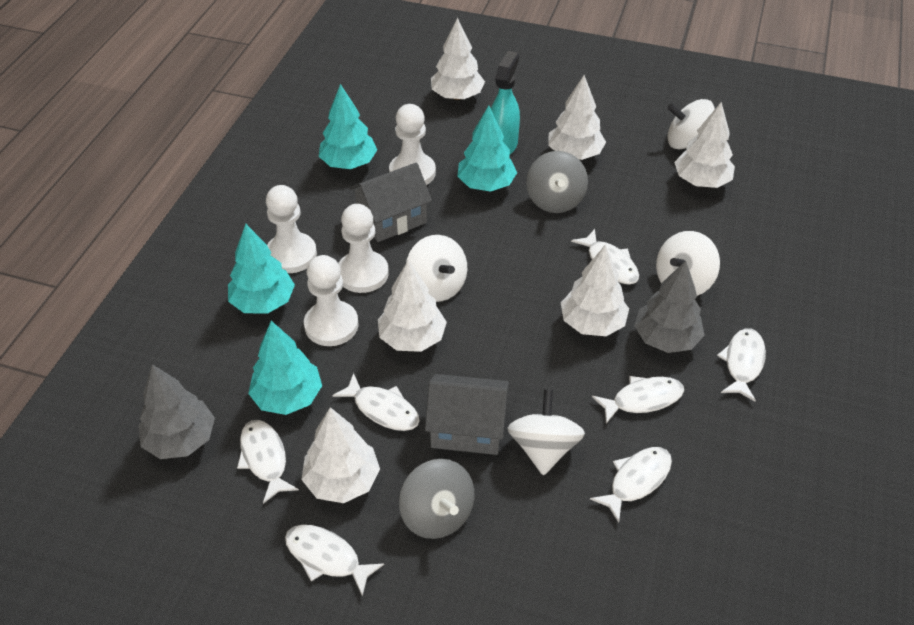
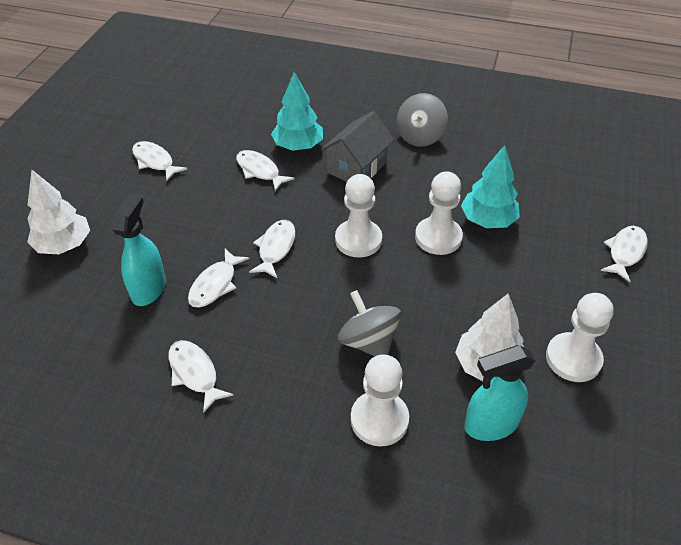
grey house: [349,162,432,242] [425,374,509,455] = 2 -> [321,111,394,182] = 1
grey tree: [138,364,215,459] [634,261,705,353] = 2 -> none = 0
turquoise spray bottle: [491,51,520,154] = 1 -> [112,193,166,306] [464,345,535,441] = 2
turquoise tree: [228,224,295,313] [248,321,322,415] [319,84,377,169] [457,105,517,192] = 4 -> [271,72,323,151] [461,145,520,228] = 2
white fish: [237,420,299,504] [285,525,384,596] [332,373,420,431] [571,229,639,285] [590,447,672,523] [592,376,684,424] [717,328,766,402] = 7 -> [132,141,187,181] [169,340,233,413] [188,249,249,308] [236,150,295,191] [249,220,295,278] [600,226,648,282] = 6
white spinning top: [406,235,467,302] [507,390,585,475] [656,231,720,296] [667,99,715,149] = 4 -> none = 0
white tree: [302,407,380,503] [378,260,447,352] [431,18,485,100] [548,75,606,160] [561,245,629,336] [674,102,735,188] = 6 -> [27,170,90,254] [455,293,524,381] = 2

